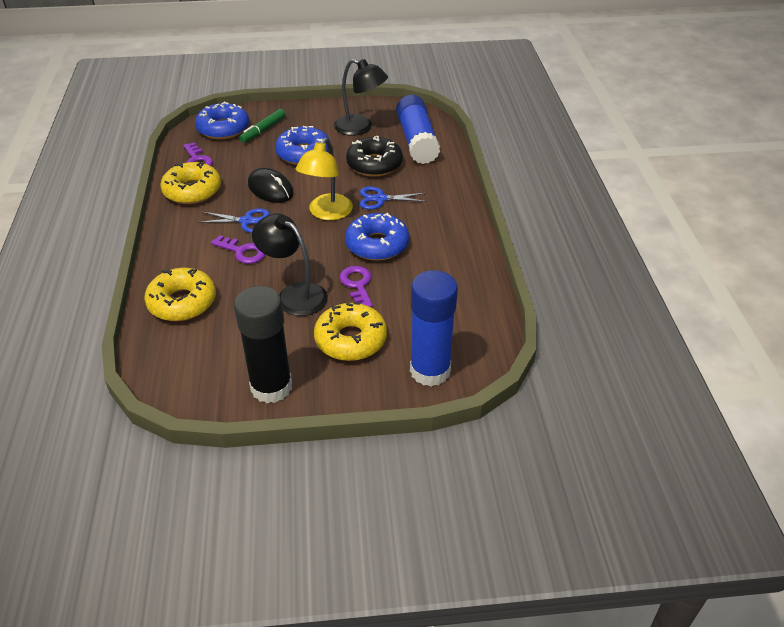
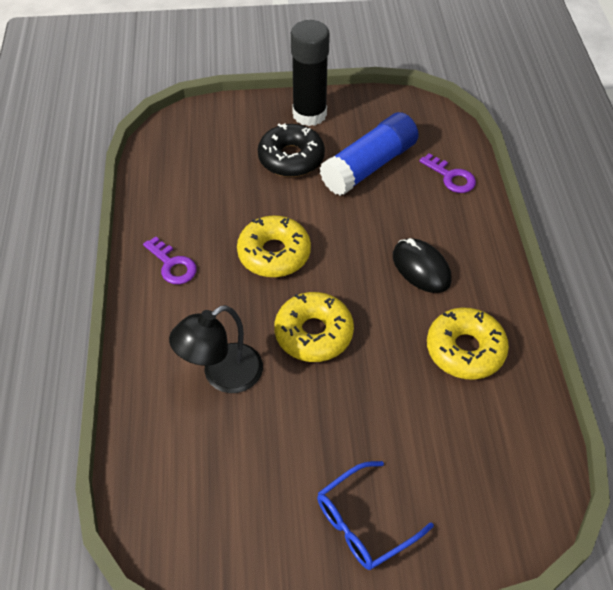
black lamp: [252,213,328,316] [334,59,388,136] = 2 -> [169,305,263,393] = 1
blue donut: [195,102,249,139] [275,126,331,165] [345,213,409,261] = 3 -> none = 0
blue glasses: none = 0 -> [317,461,434,570] = 1
blue glue stick: [396,95,440,164] [410,270,458,387] = 2 -> [320,112,419,196] = 1
blue scissors: [198,209,270,233] [360,187,427,209] = 2 -> none = 0
green marker: [239,109,285,143] = 1 -> none = 0
purple key: [183,142,213,166] [211,235,265,264] [340,266,373,307] = 3 -> [143,236,197,284] [419,153,476,193] = 2
yellow lamp: [295,138,353,220] = 1 -> none = 0

